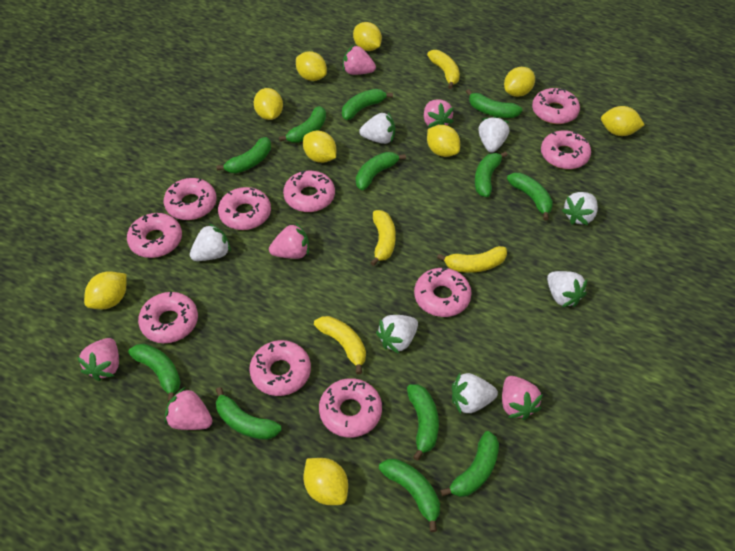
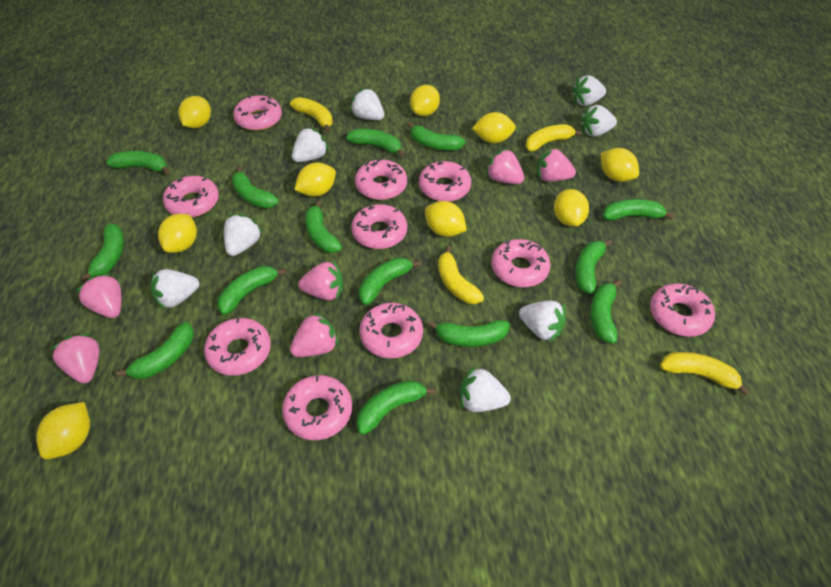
green banana: [128,344,181,402] [216,137,271,173] [216,387,282,440] [279,106,326,143] [342,89,393,120] [356,152,406,190] [379,459,440,532] [407,384,439,461] [440,431,499,497] [466,89,522,118] [475,151,508,197] [507,173,553,220] = 12 -> [81,224,124,282] [107,151,170,174] [116,322,194,379] [217,266,286,315] [232,167,279,208] [305,200,342,253] [346,129,404,157] [356,380,436,435] [359,257,421,305] [408,122,465,151] [428,320,510,347] [575,239,612,294] [590,279,622,344] [603,199,674,221] = 14
white strawberry: [190,223,231,261] [359,112,395,144] [376,315,418,354] [452,373,498,414] [478,116,509,153] [547,271,587,307] [562,192,598,225] = 7 -> [151,269,199,309] [224,214,263,256] [292,127,329,162] [350,88,384,120] [460,366,511,412] [519,301,566,342] [572,75,606,106] [581,105,617,137] = 8

